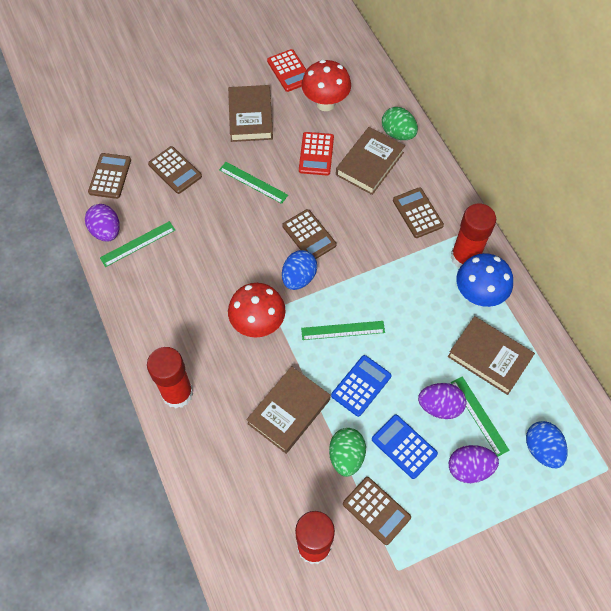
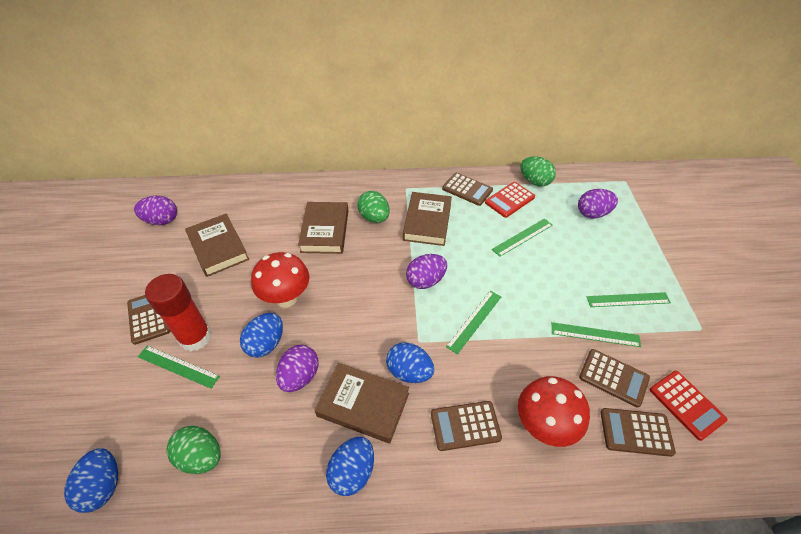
blue calculator: [331,355,392,417] [372,415,438,479] = 2 -> none = 0
blue egg: [282,250,317,290] [526,421,568,468] = 2 -> [64,448,118,513] [240,313,283,358] [326,437,374,496] [386,342,434,383] = 4
blue mushroom: [456,253,513,307] = 1 -> none = 0
green egg: [329,428,366,477] [382,107,418,140] = 2 -> [166,426,221,474] [357,191,390,223] [520,156,556,187] = 3
green ruler: [100,221,175,267] [219,162,288,204] [301,321,385,340] [451,376,510,457] = 4 -> [138,345,220,389] [446,291,501,354] [492,218,553,257] [552,322,641,347] [587,292,671,307] = 5
purple egg: [85,204,120,241] [418,383,466,419] [449,445,499,483] = 3 -> [134,196,177,225] [276,345,318,392] [406,254,447,289] [578,189,618,218] = 4
red glue stick: [147,347,193,408] [295,511,335,565] [451,204,496,268] = 3 -> [145,274,212,351] = 1

